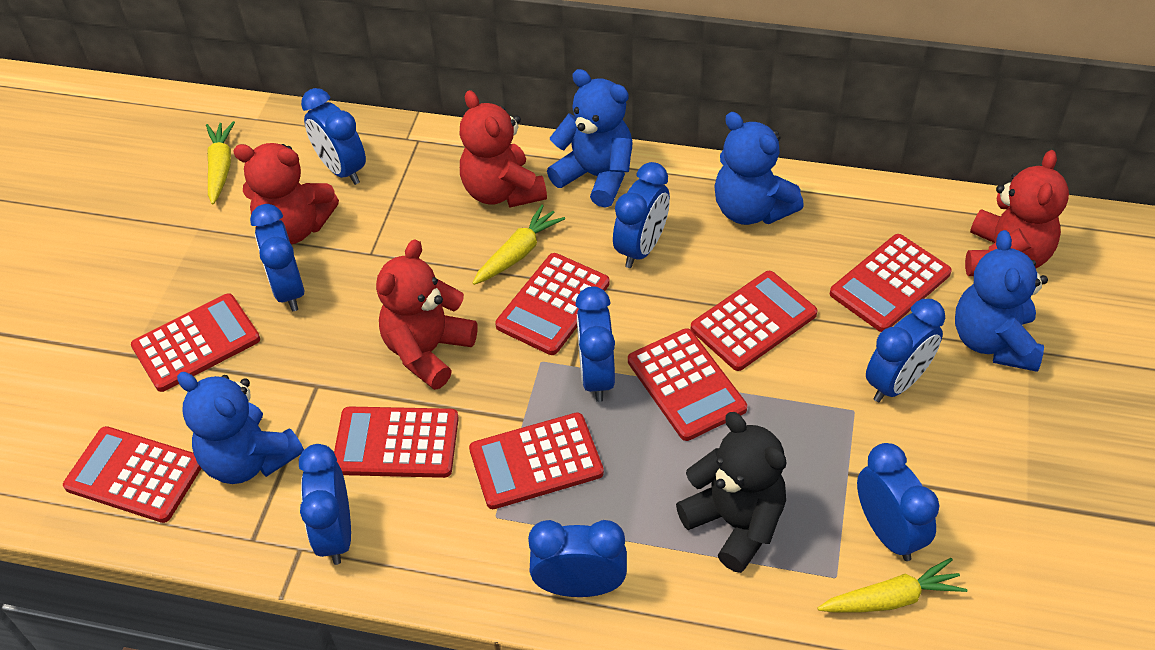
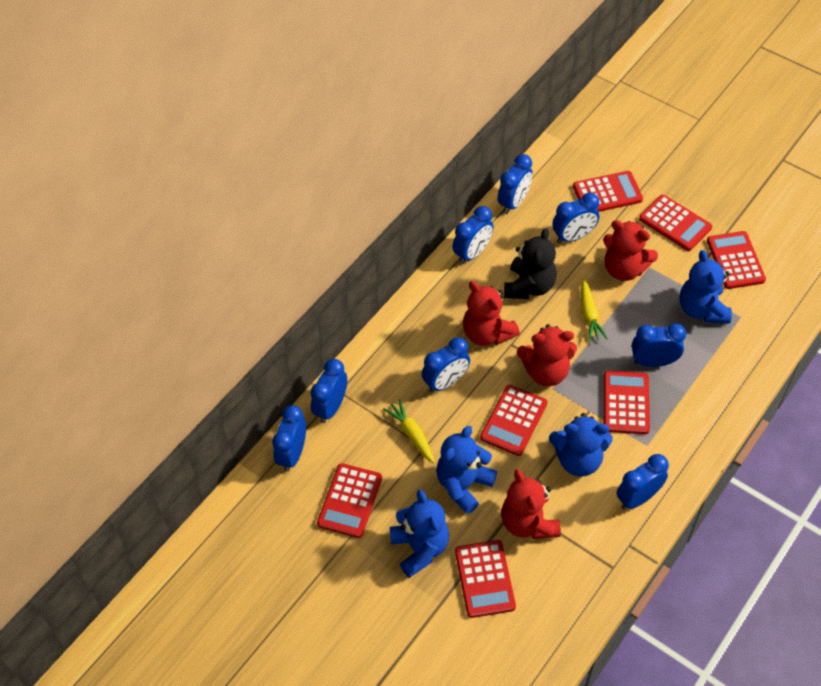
red calculator: [63,426,202,523] [131,293,260,392] [334,406,459,478] [469,412,604,509] [495,253,610,355] [628,328,747,441] [691,271,818,371] [830,234,952,332] = 8 -> [317,463,382,538] [455,540,516,618] [480,385,547,456] [573,171,643,212] [604,370,650,434] [639,194,712,251] [707,231,766,289] = 7
yellow carrot: [206,121,235,204] [472,205,565,285] [817,558,967,613] = 3 -> [383,399,435,464] [581,279,608,342] = 2

